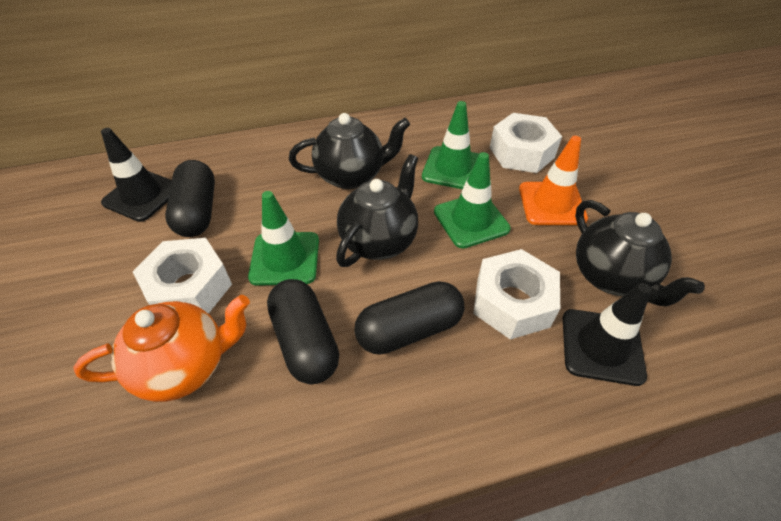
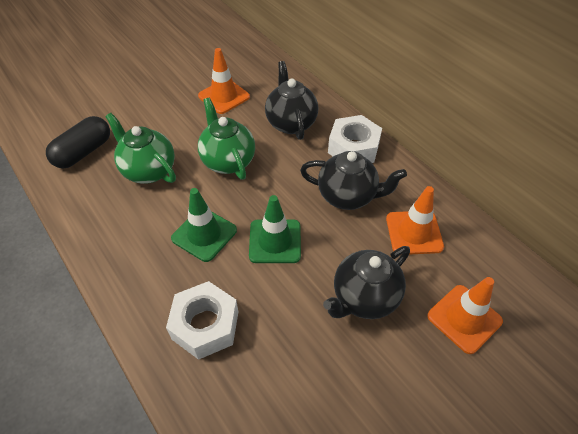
black capsule: [165,160,215,237] [267,279,339,384] [354,281,465,355] = 3 -> [46,116,110,169] = 1
black traffic cone: [101,128,172,222] [563,283,651,386] = 2 -> none = 0
green teapot: none = 0 -> [105,113,176,184] [198,97,255,180] = 2
green traffic cone: [248,191,319,286] [422,101,479,189] [434,152,511,248] = 3 -> [171,188,237,262] [249,195,301,263] = 2
orange teapot: [74,295,250,402] = 1 -> none = 0
orange traffic cone: [519,136,588,225] = 1 -> [198,48,250,114] [386,186,444,255] [427,277,503,354] = 3
white nut: [133,238,232,314] [473,249,560,340] [490,113,562,173] = 3 -> [166,281,238,360] [328,115,382,163] = 2

